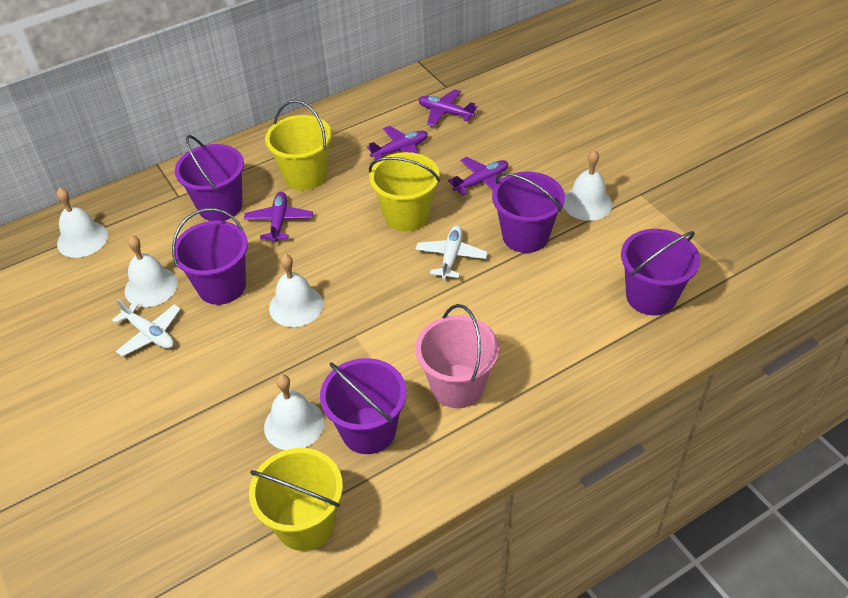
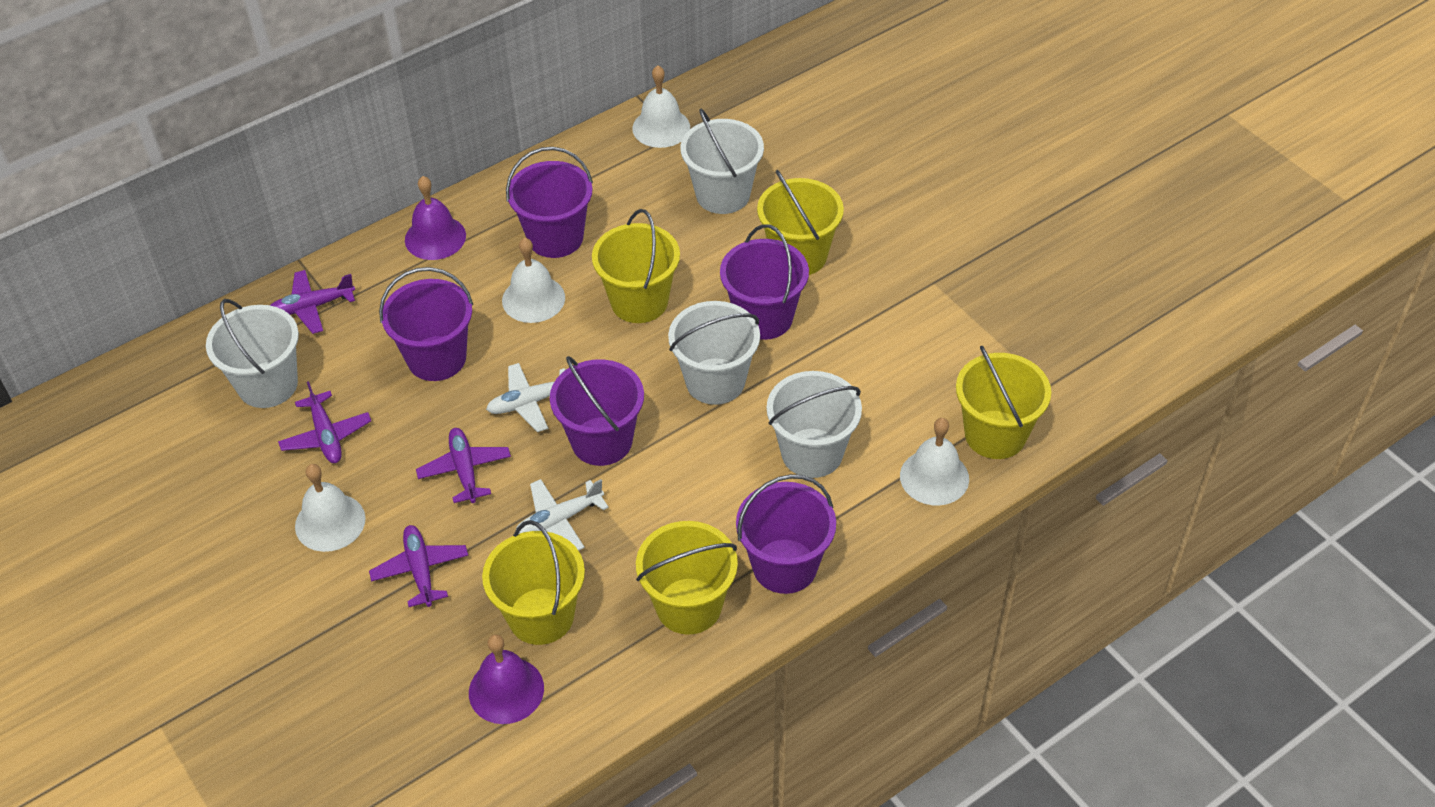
pink bucket: [415,304,499,408] = 1 -> none = 0
purple bell: none = 0 -> [405,176,466,260] [469,634,544,724] = 2
white bell: [57,188,108,258] [125,235,178,307] [264,375,324,450] [269,254,323,327] [563,150,613,221] = 5 -> [295,464,366,552] [502,238,565,323] [632,65,690,148] [900,418,969,505] = 4
white bucket: none = 0 -> [206,299,299,408] [668,301,760,405] [681,109,764,214] [767,371,862,478] = 4
yellow bucket: [249,448,343,551] [265,100,332,191] [369,152,440,232] = 3 -> [482,520,585,645] [592,209,680,323] [636,521,738,635] [757,170,844,275] [956,346,1051,459] = 5

